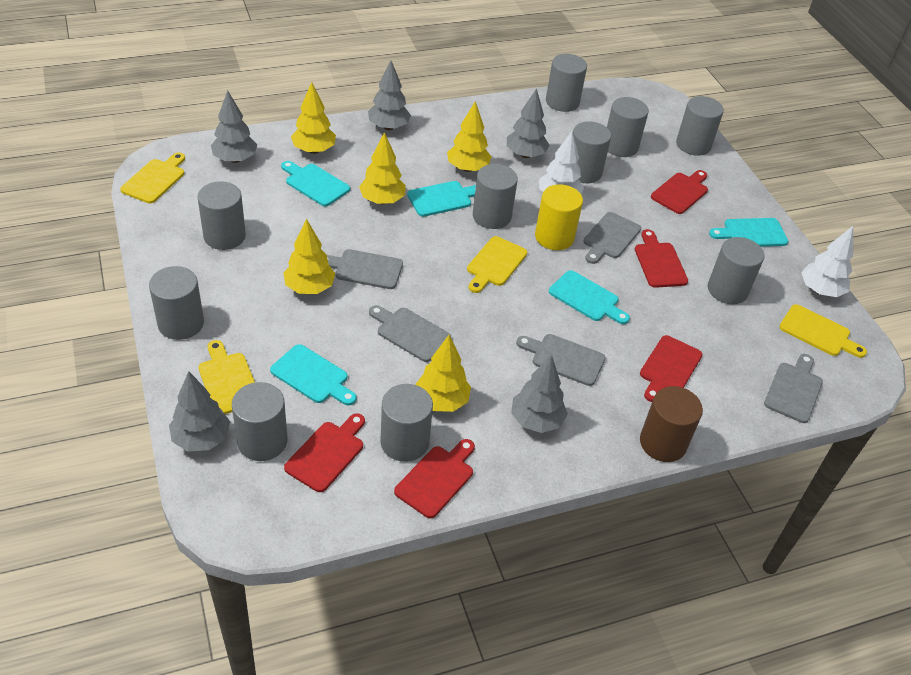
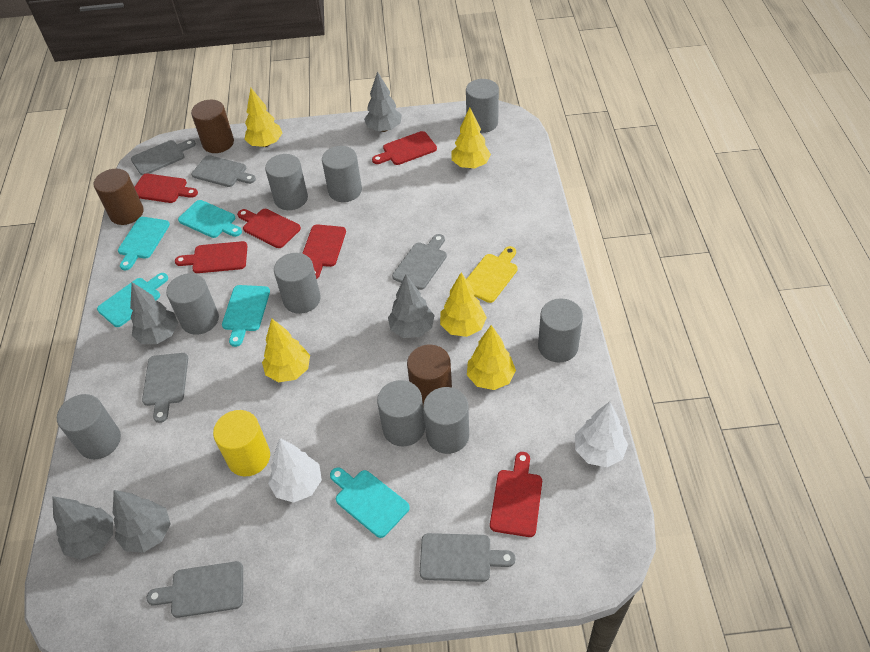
brown cylinder: [640,386,703,462] = 1 -> [94,169,144,225] [191,100,234,153] [407,345,452,404] = 3
grey cutting board: [327,249,403,289] [369,305,451,362] [516,334,606,386] [584,212,641,264] [764,354,823,423] = 5 -> [131,139,196,175] [142,353,188,423] [146,561,243,618] [191,155,256,187] [392,234,447,290] [420,533,515,582] = 6
grey cylinder: [149,266,204,340] [197,181,246,250] [232,382,288,461] [380,384,433,462] [473,164,518,229] [546,54,587,112] [573,121,611,183] [607,97,649,157] [676,96,724,156] [708,237,764,304] = 10 -> [57,394,121,459] [166,273,219,335] [265,154,308,210] [274,253,321,314] [322,146,362,202] [377,380,425,447] [423,387,469,454] [466,79,499,133] [538,298,583,363] = 9
red cutting board: [284,413,365,492] [394,439,475,518] [635,229,688,288] [640,335,702,402] [651,170,708,214] = 5 -> [135,173,198,203] [175,241,247,273] [237,209,301,248] [302,224,346,279] [372,131,437,165] [490,452,542,537] = 6
yellow cutting board: [120,152,185,203] [198,340,255,414] [467,236,527,293] [779,304,867,358] = 4 -> [466,246,518,303] = 1

